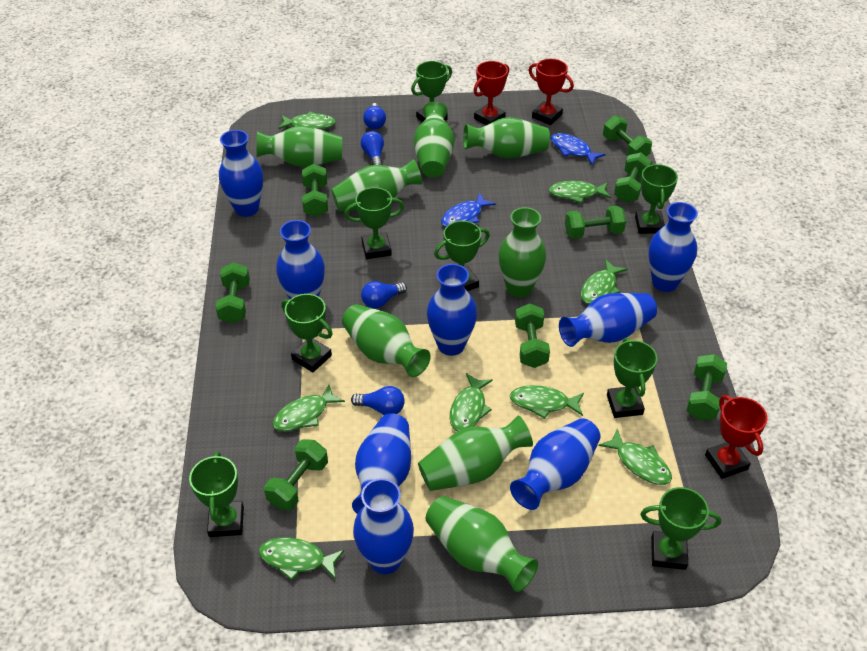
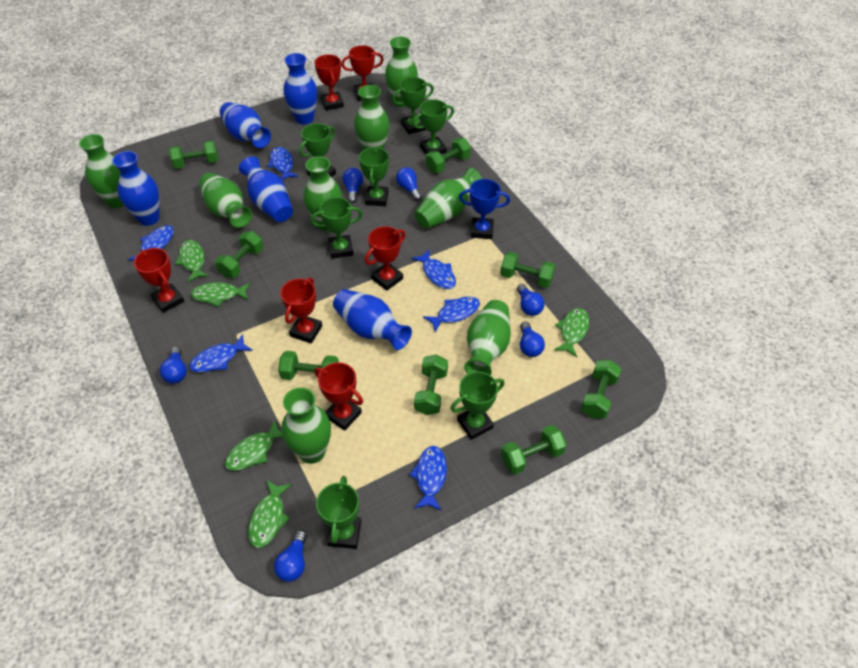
blue fish: [441,193,496,227] [551,133,606,165] = 2 -> [128,225,174,260] [189,334,253,372] [267,147,299,180] [410,446,447,511] [411,250,456,289] [423,297,480,332] = 6
blue light bulb: [351,386,405,415] [361,131,384,165] [361,281,407,309] [363,103,386,129] = 4 -> [160,347,187,384] [274,530,307,582] [343,168,363,203] [396,167,422,201] [517,284,545,316] [520,322,545,357] = 6
blue trophy: none = 0 -> [459,179,510,239] = 1
blue vase: [219,130,263,217] [276,220,325,299] [352,413,411,514] [353,478,414,574] [427,264,477,356] [510,418,601,510] [559,293,657,347] [648,202,698,292] = 8 -> [112,151,160,226] [220,102,271,148] [239,156,293,222] [284,53,317,125] [333,289,412,350] = 5
green fish: [259,537,344,580] [273,384,345,431] [278,112,336,129] [450,373,493,431] [509,385,584,419] [549,181,611,203] [581,259,627,304] [598,429,672,485] = 8 -> [175,240,209,283] [191,282,250,307] [225,419,282,471] [248,480,292,548] [554,308,589,357] = 5
green trophy: [189,451,244,537] [281,294,333,372] [344,187,404,259] [411,61,452,122] [434,221,490,291] [607,338,658,418] [635,163,678,234] [640,487,721,570] = 8 -> [299,123,336,177] [311,197,363,259] [316,476,361,549] [359,147,389,206] [392,77,434,134] [412,99,454,154] [450,372,505,440] = 7
red trophy: [473,61,509,125] [529,59,574,125] [705,395,768,479] = 3 -> [134,248,184,313] [280,278,322,344] [314,54,344,111] [315,362,363,431] [341,45,384,101] [365,226,405,291] = 6

